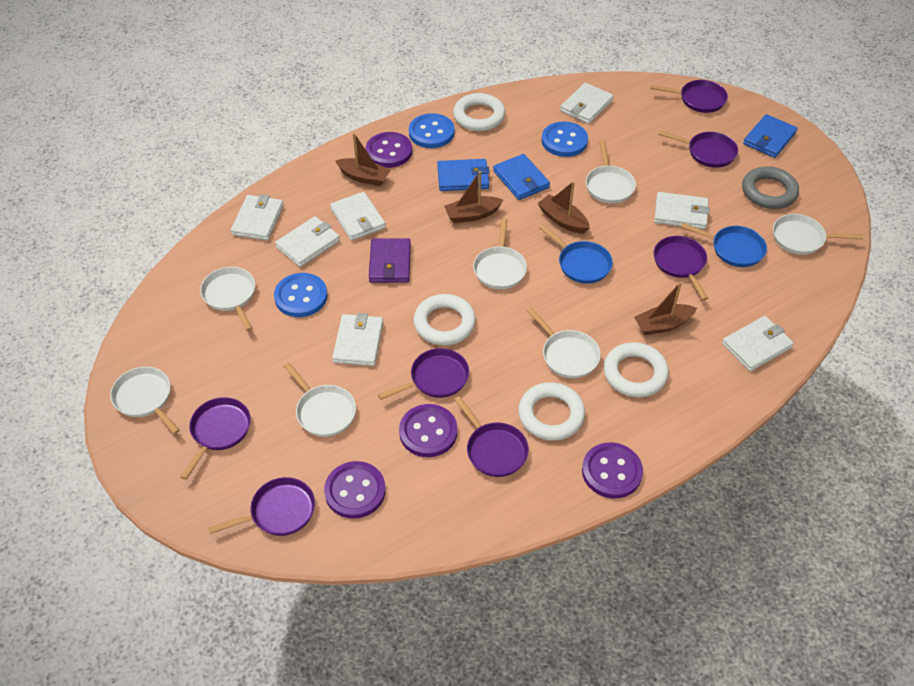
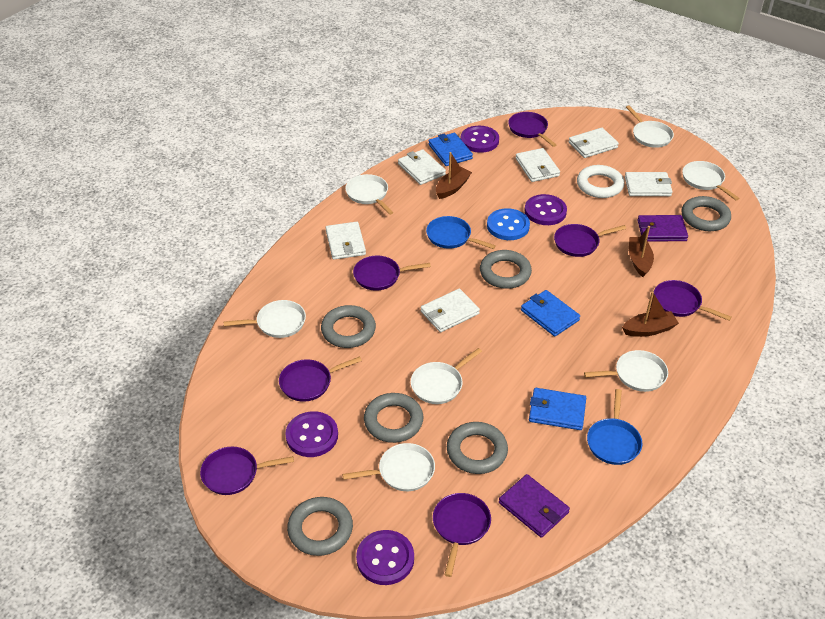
blue button: [274,273,328,317] [409,113,454,148] [542,122,588,157] = 3 -> [487,208,530,240] = 1
brown boat: [336,133,391,186] [444,171,503,223] [538,181,590,234] [634,282,697,335] = 4 -> [436,152,472,199] [622,292,679,337] [629,226,654,277] = 3
grey ring: [742,166,799,209] = 1 -> [287,497,353,556] [321,305,376,348] [364,393,423,443] [447,422,508,474] [480,250,532,289] [681,196,731,231] = 6
purple wallet: [369,238,411,283] = 1 -> [499,474,570,538] [637,215,688,241] = 2
white ring: [413,294,476,345] [453,93,505,131] [518,382,585,440] [604,342,669,397] = 4 -> [577,165,624,198] = 1
white wallet: [231,194,284,241] [275,216,340,267] [330,192,386,241] [332,313,383,366] [560,83,614,124] [654,192,710,229] [722,316,794,371] = 7 -> [326,222,366,260] [398,149,446,185] [421,288,480,332] [516,148,560,182] [568,128,619,158] [625,172,672,196] = 6

